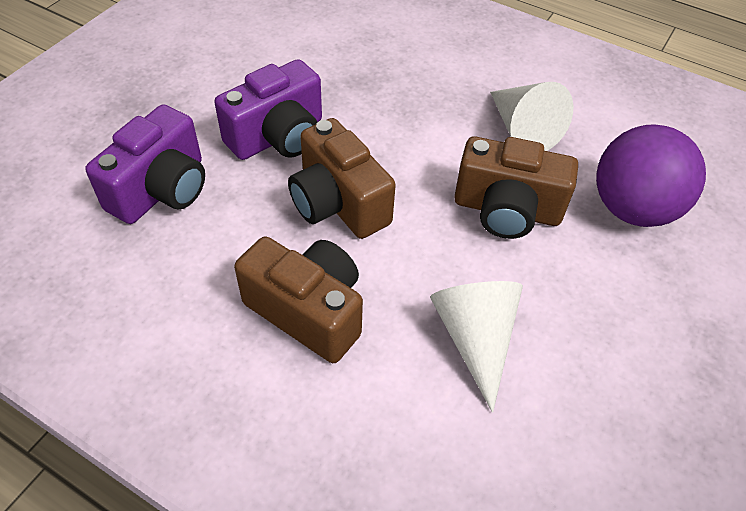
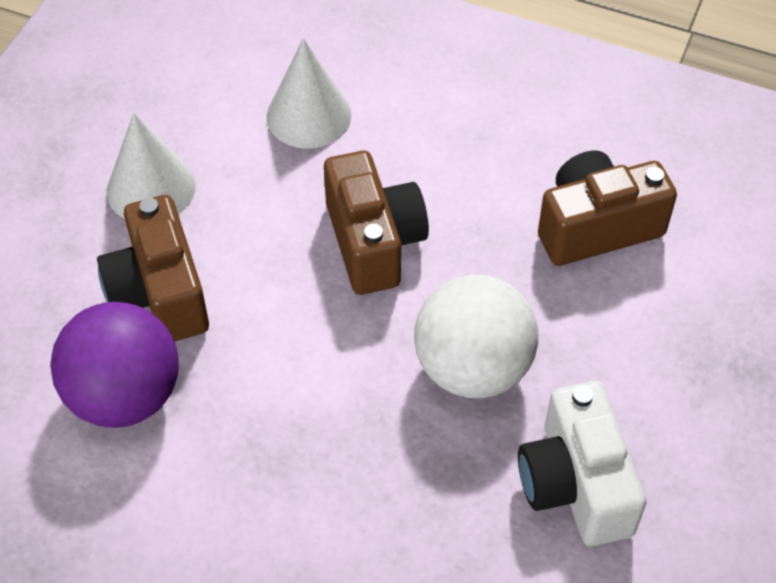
purple camera: [85,104,205,224] [214,59,322,160] = 2 -> none = 0
white ball: none = 0 -> [414,275,538,398] = 1
white camera: none = 0 -> [518,381,646,546] = 1

